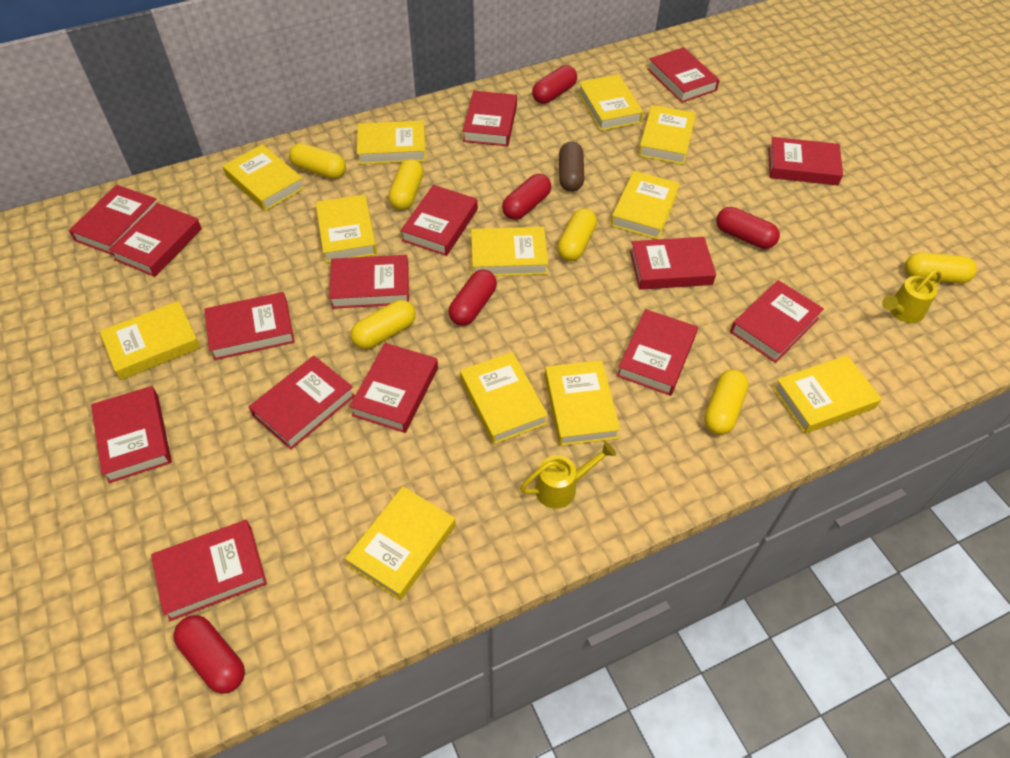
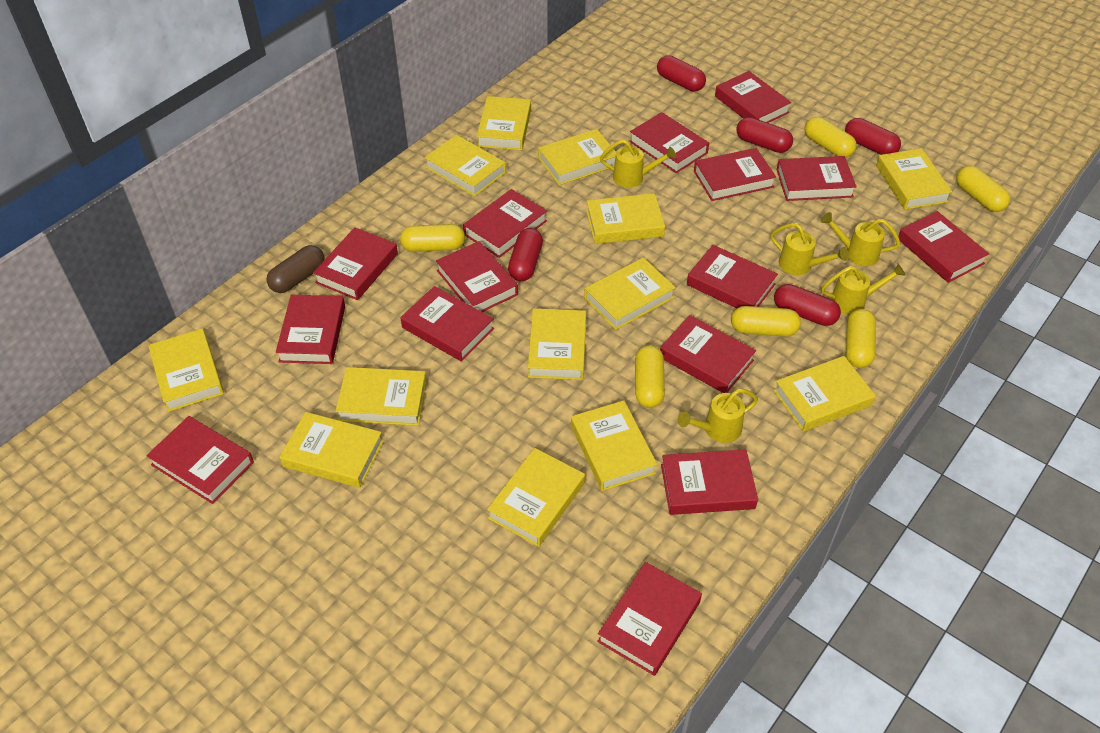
yellow book: [100,301,201,380] [223,144,305,211] [316,194,377,263] [345,486,456,601] [357,120,426,164] [460,352,548,444] [471,227,548,276] [545,360,620,446] [578,74,643,131] [611,171,680,240] [638,105,696,165] [773,355,882,434] = 12 -> [148,329,224,412] [280,412,384,488] [335,367,427,426] [425,135,506,197] [477,96,531,150] [487,448,585,547] [528,308,586,380] [538,129,616,185] [571,400,657,491] [584,257,676,330] [586,193,665,244] [773,356,876,432] [876,148,952,210] = 13
yellow watering can: [520,441,616,509] [882,269,942,323] = 2 -> [600,139,676,188] [677,389,758,443] [770,223,849,275] [821,212,901,266] [821,264,905,315] = 5

